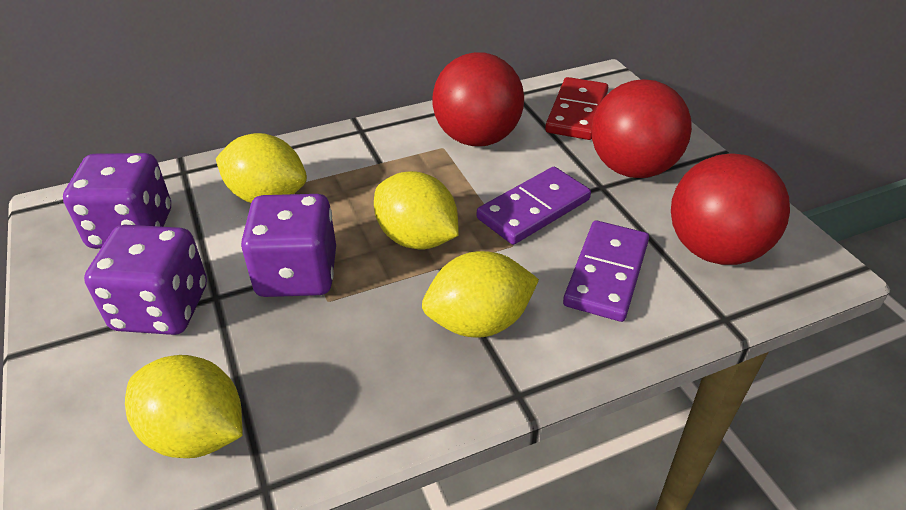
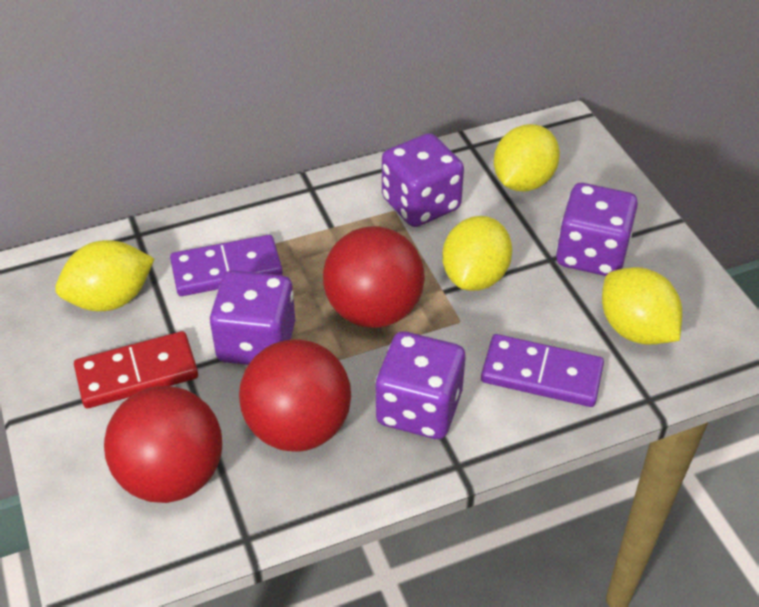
purple dice: [63,153,171,249] [84,225,207,335] [241,194,336,297] = 3 -> [210,270,295,365] [375,331,465,439] [382,133,464,227] [556,183,638,276] = 4

